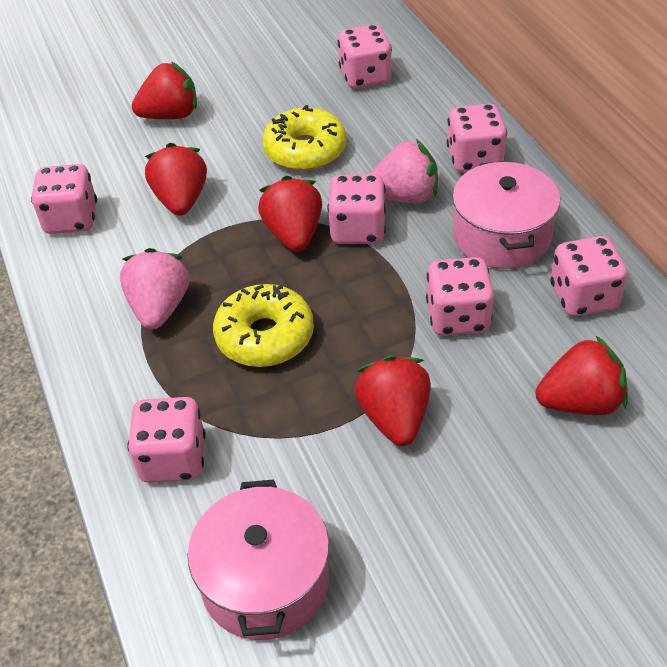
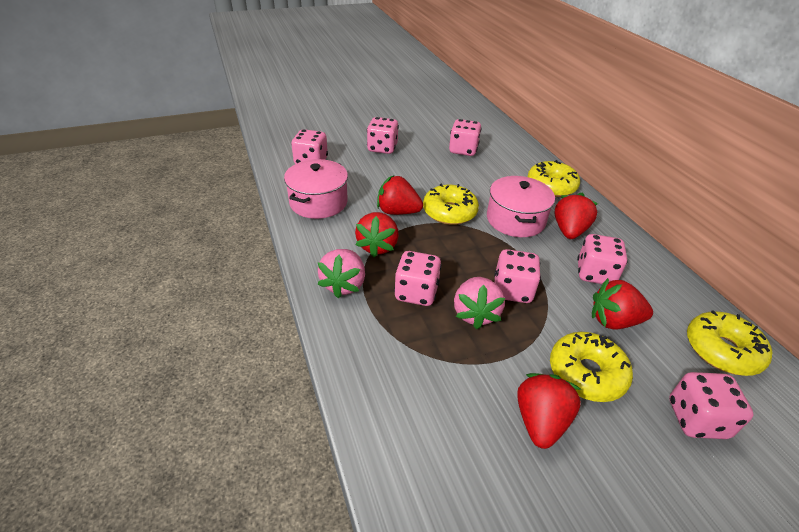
yellow donut: [213,284,314,367] [262,105,346,171] = 2 -> [423,184,479,225] [528,160,580,197] [550,332,633,402] [687,310,773,376] = 4

